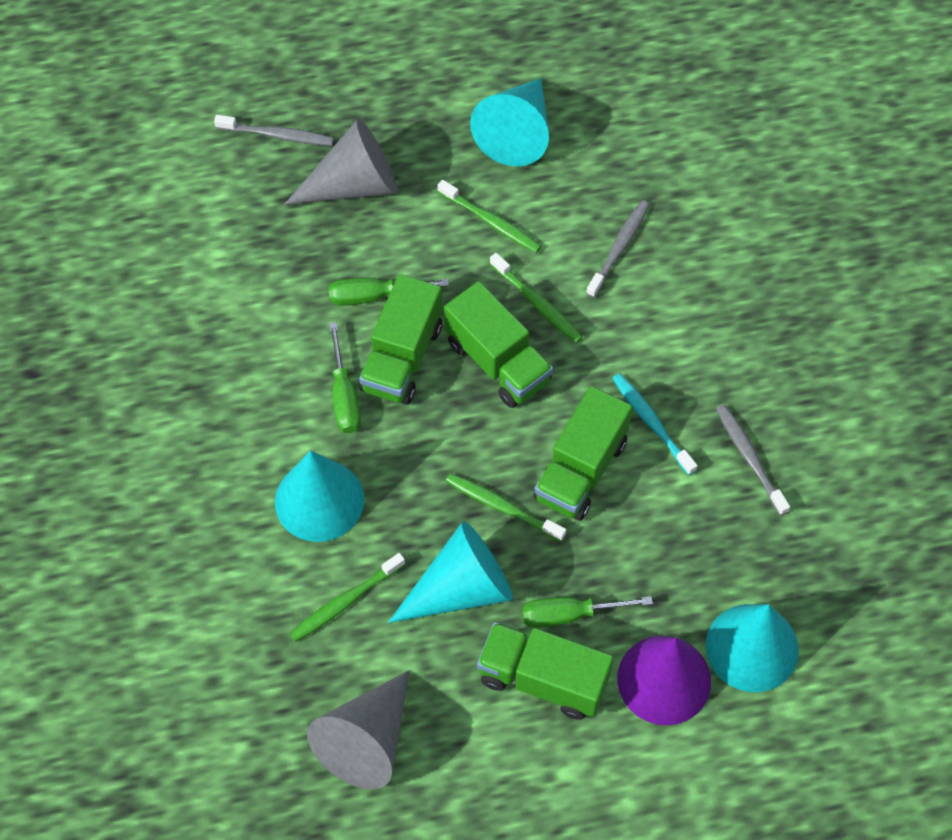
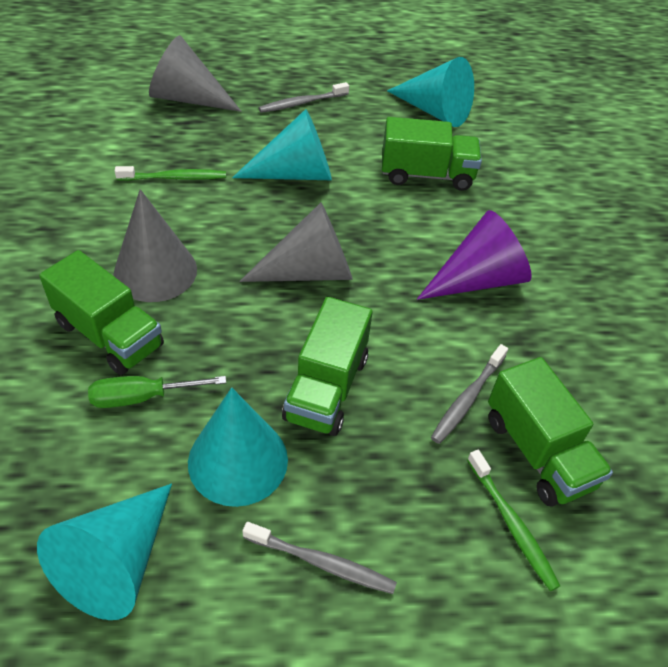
green screwdriver: [328,278,449,306] [329,322,361,433] [522,596,653,628] = 3 -> [88,376,226,408] = 1
green toothbrush: [290,553,405,642] [438,180,542,253] [446,473,566,541] [490,253,583,343] = 4 -> [115,166,226,181] [467,450,560,591] = 2
grey cone: [284,119,397,205] [307,670,409,789] = 2 -> [113,189,197,302] [149,35,242,112] [239,202,353,282] = 3
turquoise toothbrush: [612,373,697,475] = 1 -> none = 0

